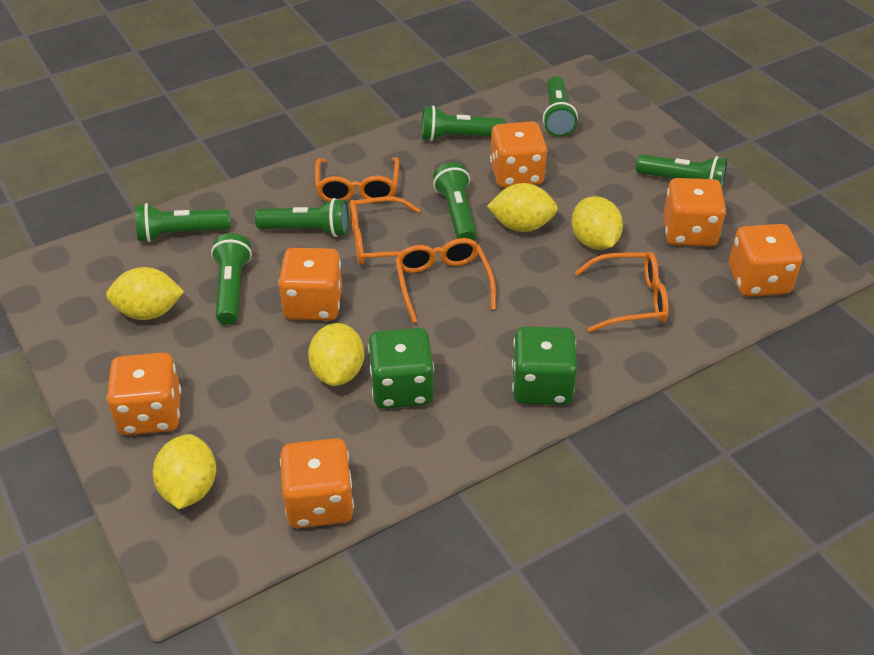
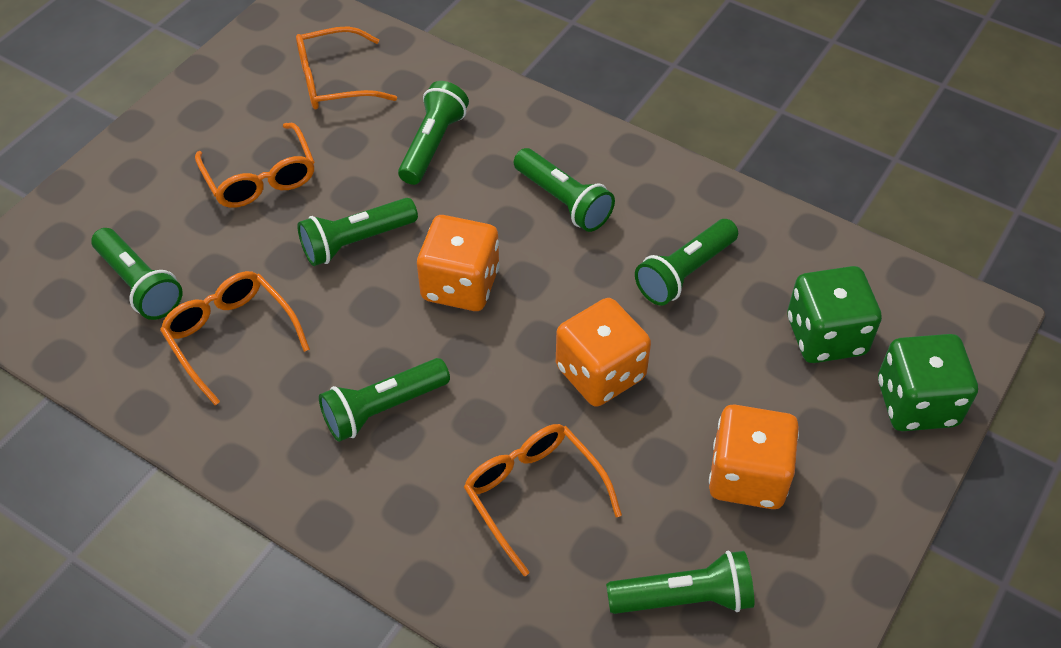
orange dice: [107,352,181,435] [278,248,342,321] [280,438,354,528] [490,121,547,188] [663,178,726,247] [729,224,802,297] = 6 -> [417,215,500,311] [556,298,651,407] [709,405,799,509] = 3
yellow lemon: [106,267,184,320] [153,434,216,509] [308,323,364,386] [487,183,558,232] [572,196,623,250] = 5 -> none = 0

